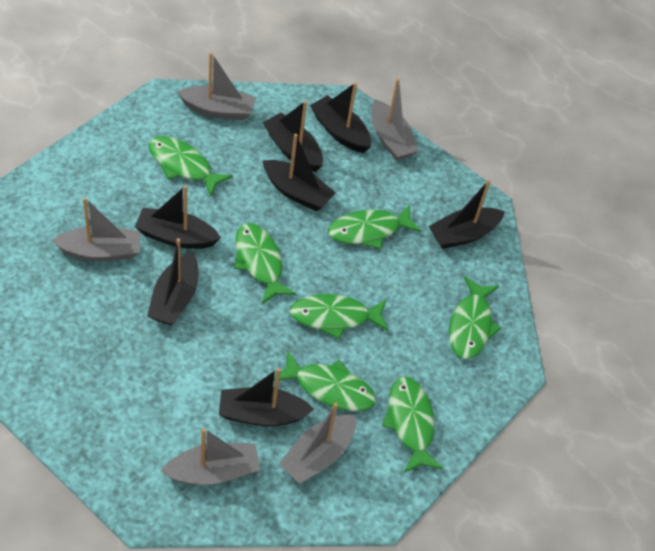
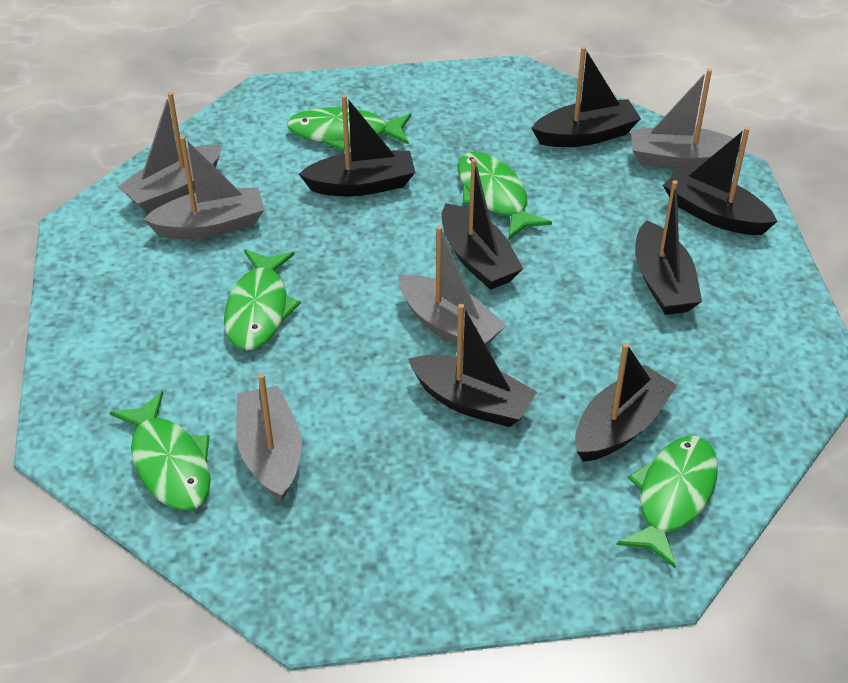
green fish: [149,136,233,197] [234,223,296,304] [274,350,376,411] [289,294,389,339] [328,205,422,249] [382,377,443,473] [449,276,501,359] = 7 -> [109,391,211,511] [224,249,301,351] [287,107,411,151] [458,151,552,239] [616,435,718,568] = 5

